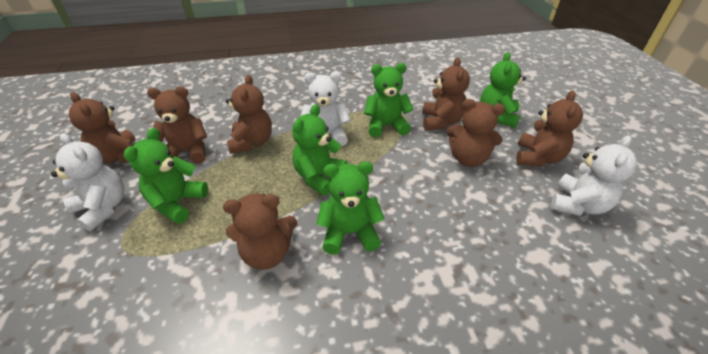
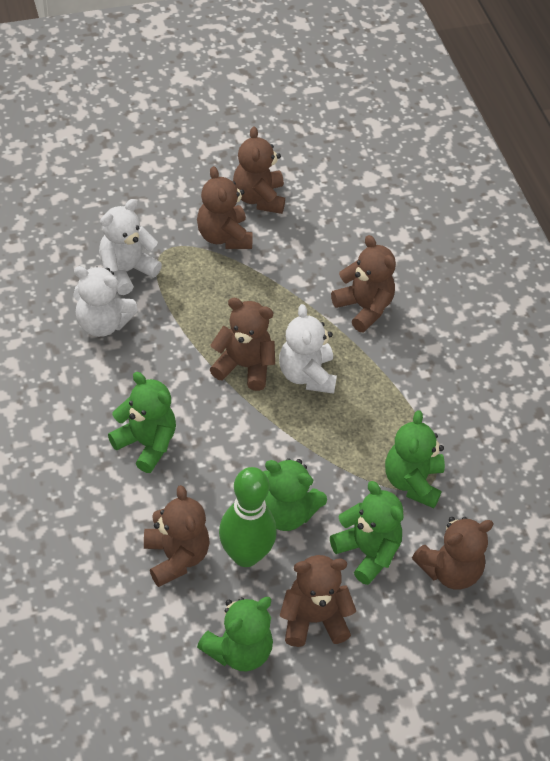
green bowling pin: none = 0 -> [219,467,277,567] = 1

